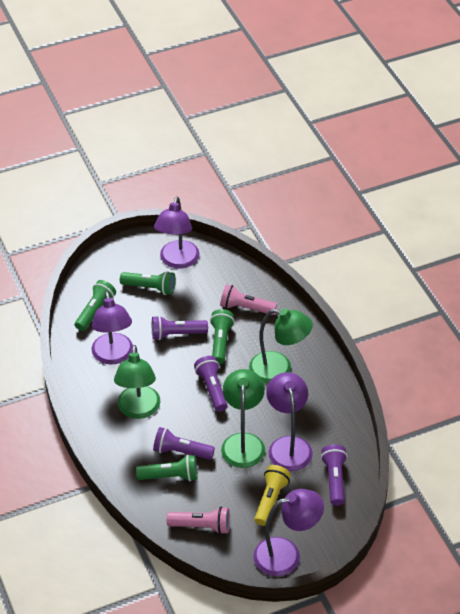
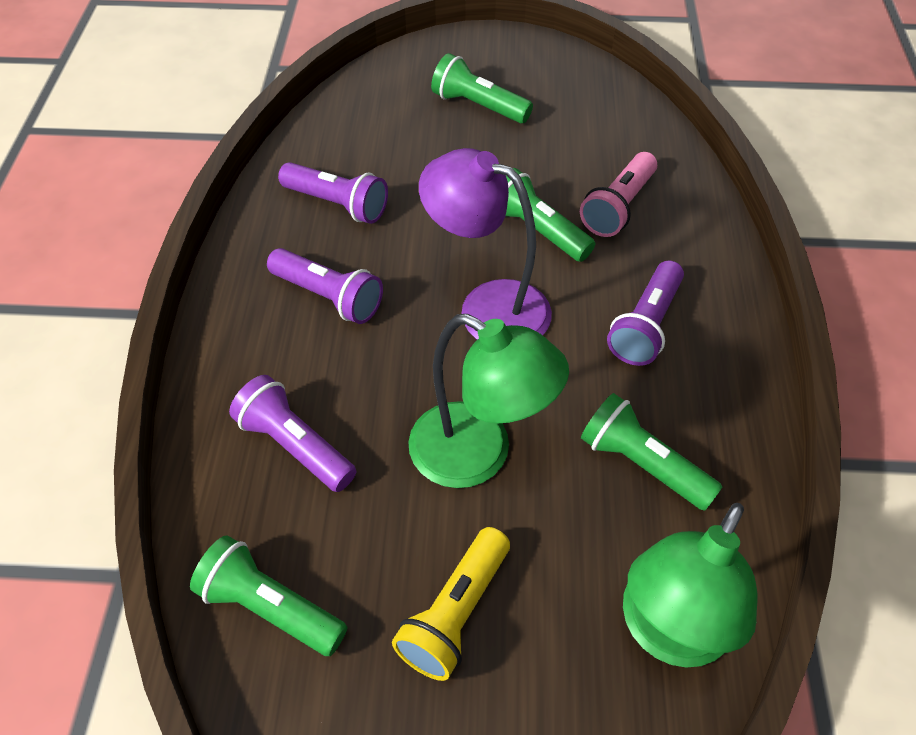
green lamp: [114,345,161,419] [221,369,265,468] [249,308,313,383] = 3 -> [408,314,569,488] [623,503,757,668] = 2
pink flashlight: [167,507,230,534] [220,284,277,315] = 2 -> [580,152,657,237] = 1
purple lamp: [92,291,133,365] [154,197,199,269] [253,489,324,576] [266,372,313,471] = 4 -> [419,148,552,340] = 1

